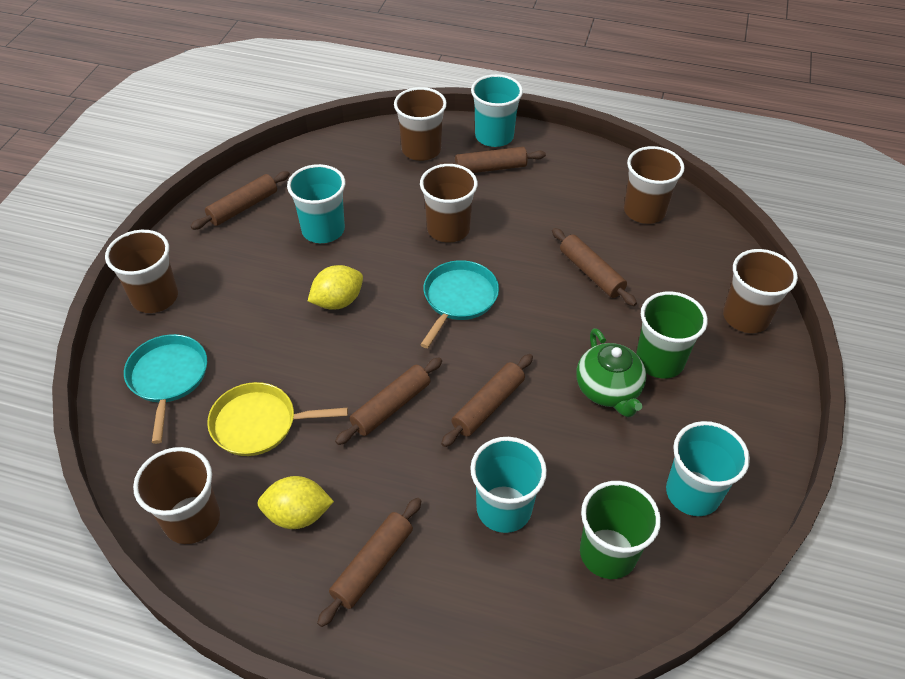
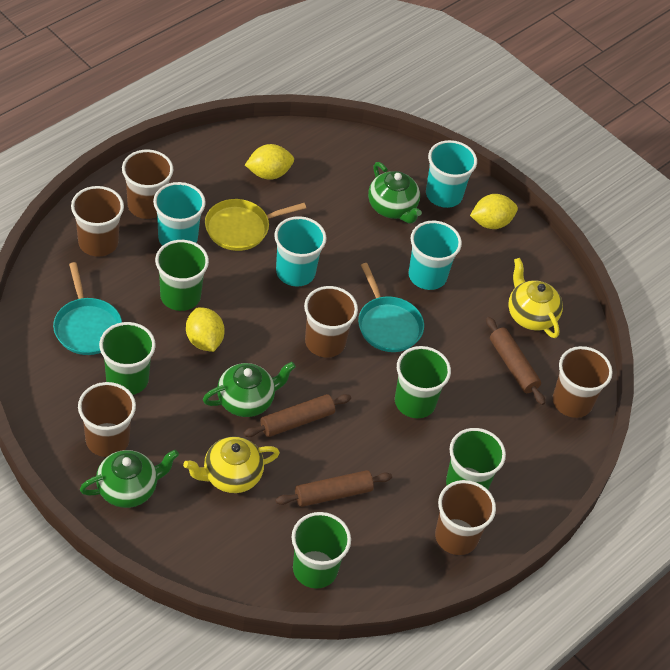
brown rolling pin: [191,171,290,230] [317,498,421,627] [335,357,442,445] [436,147,546,173] [441,354,533,447] [552,228,637,306] = 6 -> [243,394,351,437] [275,470,392,507] [486,317,545,405] = 3
green cup: [580,481,661,579] [636,291,708,379] = 2 -> [99,322,156,395] [155,240,209,311] [292,512,351,589] [395,346,451,418] [446,428,506,489] = 5
green teapot: [576,328,646,417] = 1 -> [80,450,179,508] [203,362,296,417] [368,162,422,224] = 3
yellow lemon: [257,476,334,529] [308,265,363,310] = 2 -> [186,307,225,352] [245,144,294,180] [470,194,518,229] = 3
yellow teapot: none = 0 -> [183,436,280,493] [508,258,563,338] = 2

